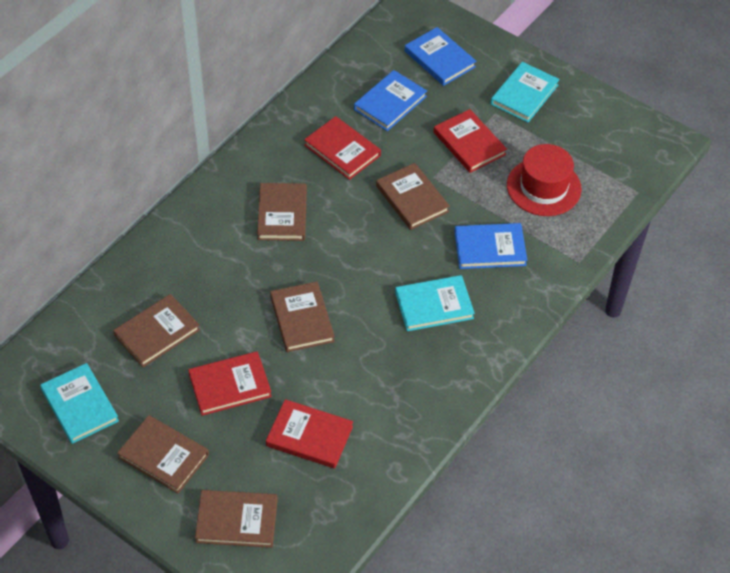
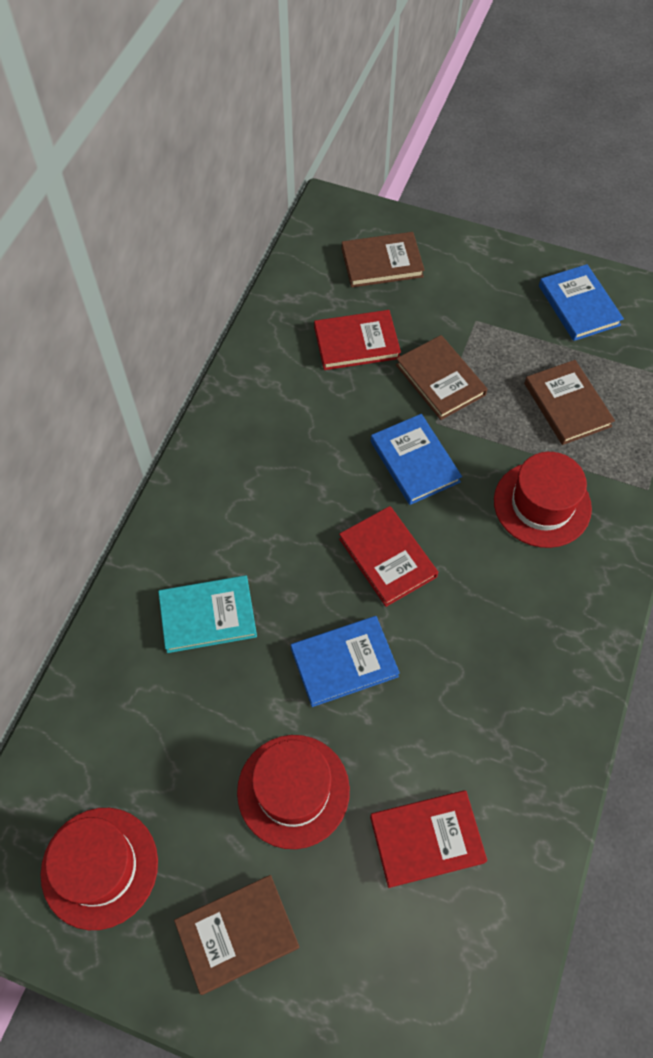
brown book: [113,294,200,367] [117,415,209,494] [195,490,277,548] [257,183,307,241] [270,282,335,352] [376,163,450,230] = 6 -> [174,875,299,995] [342,232,425,287] [396,335,487,420] [524,360,615,445] = 4
red book: [188,351,272,416] [266,399,353,469] [304,116,381,180] [434,109,507,173] = 4 -> [314,310,401,370] [339,506,438,607] [370,790,487,888] = 3
red hat: [507,144,581,216] = 1 -> [41,808,158,930] [237,735,350,849] [494,452,592,548] = 3
turquoise book: [40,363,119,444] [395,275,475,331] [491,62,560,122] = 3 -> [158,575,257,653] = 1

